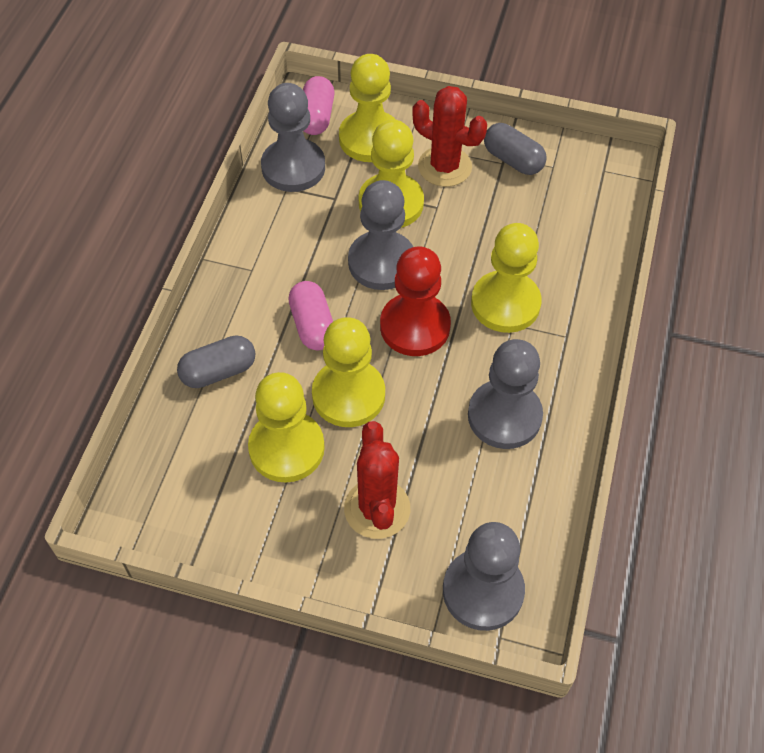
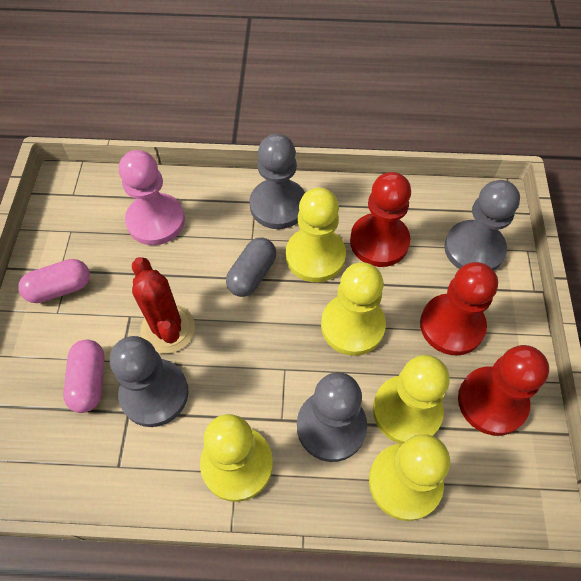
grey capsule: [177,335,255,388] [484,123,547,175] = 2 -> [226,238,276,297] = 1
pink pawn: none = 0 -> [119,150,185,245] = 1
red cactus: [344,421,410,539] [412,86,487,187] = 2 -> [132,257,195,354] = 1
red pawn: [380,246,451,356] = 1 -> [350,172,411,267] [420,262,498,355] [458,345,549,436] = 3

